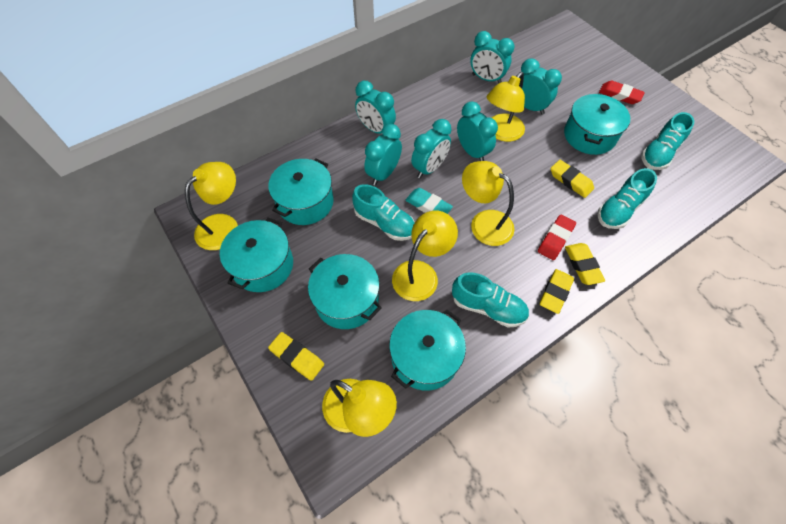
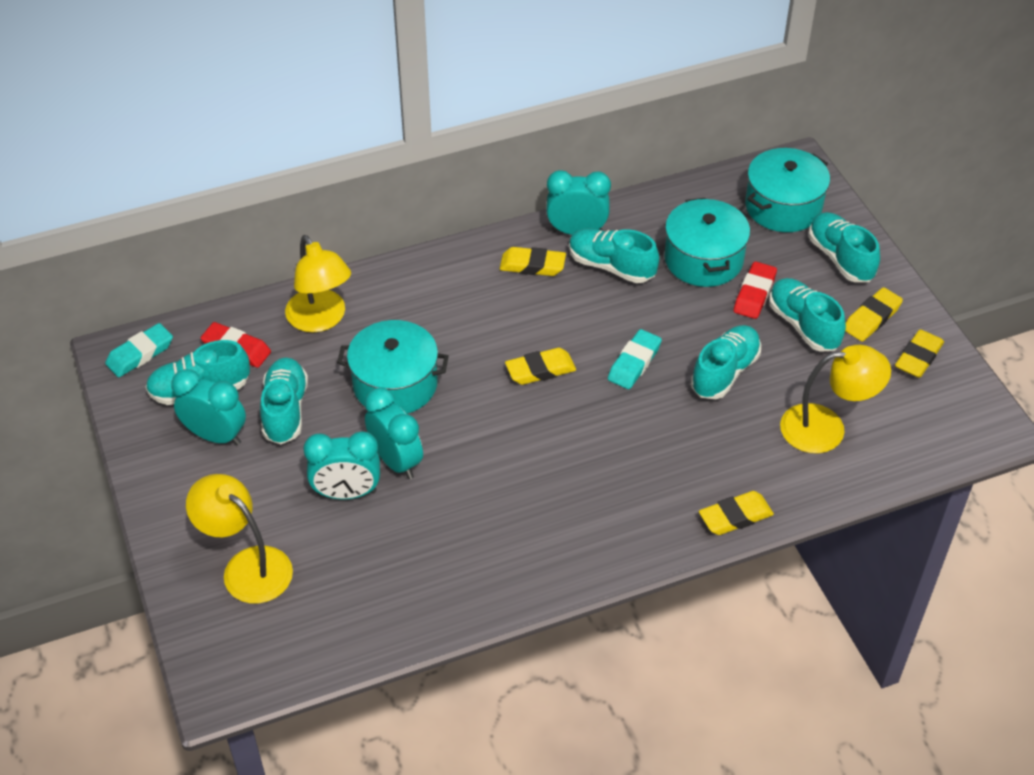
turquoise clock: [355,81,396,134] [364,124,402,185] [411,119,452,178] [457,101,498,161] [470,31,515,83] [521,58,562,115] = 6 -> [171,369,246,445] [303,432,380,499] [365,388,423,479] [546,170,611,235] = 4
turquoise eraser: [405,188,453,214] = 1 -> [105,323,173,377] [608,329,662,389] = 2
turquoise pot: [220,218,293,292] [268,159,334,225] [308,254,382,329] [389,310,466,390] [564,94,630,155] = 5 -> [337,320,449,414] [664,198,750,287] [745,148,830,232] = 3
turquoise shoe: [352,184,415,241] [452,272,529,328] [598,168,657,229] [641,112,694,170] = 4 -> [145,340,250,405] [260,358,308,444] [569,228,659,283] [690,325,761,399] [769,278,846,352] [809,212,880,283] = 6
yellow eraser: [268,332,324,381] [540,269,574,314] [551,160,594,198] [565,243,605,285] = 4 -> [500,247,566,276] [505,348,576,385] [699,491,774,535] [845,287,903,342] [895,329,944,378] = 5
yellow lamp: [185,162,238,250] [322,379,397,437] [392,211,458,301] [462,161,514,246] [487,72,525,142] = 5 -> [186,474,293,604] [285,235,351,332] [780,345,891,453] = 3

